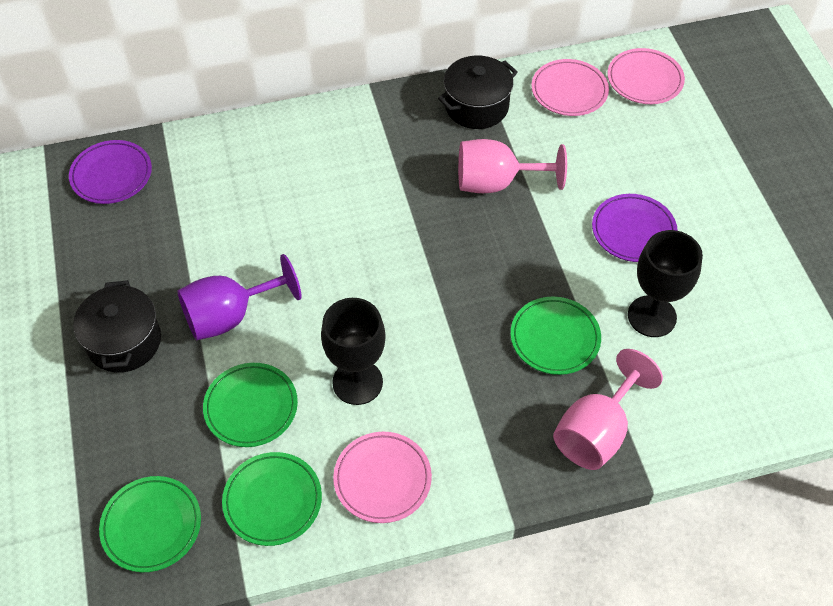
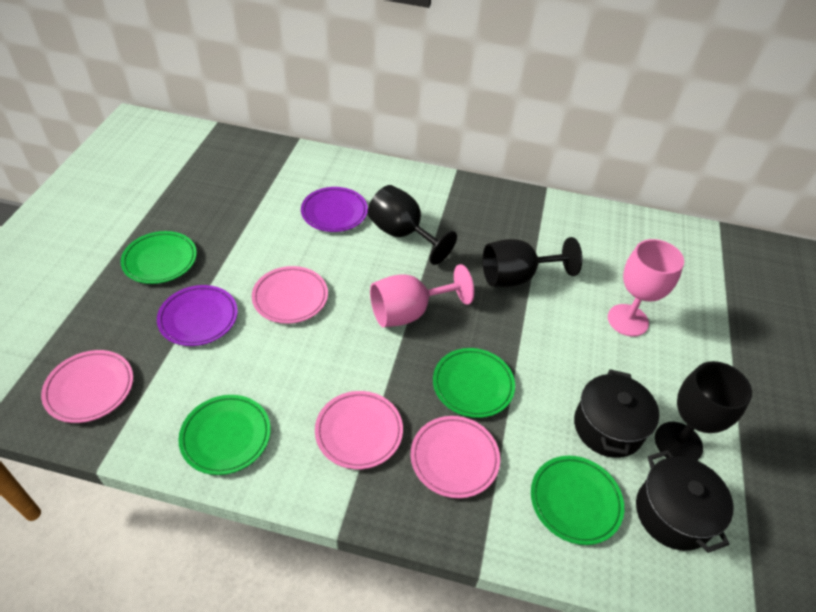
black goblet: [321,298,386,405] [628,230,703,337] = 2 -> [367,185,457,265] [482,237,582,287] [655,361,752,461] = 3
pink plate: [333,432,432,523] [531,59,609,116] [607,48,685,104] = 3 -> [41,350,133,423] [252,266,328,324] [315,391,403,469] [411,416,500,498] = 4
purple goblet: [177,254,302,340] = 1 -> none = 0

